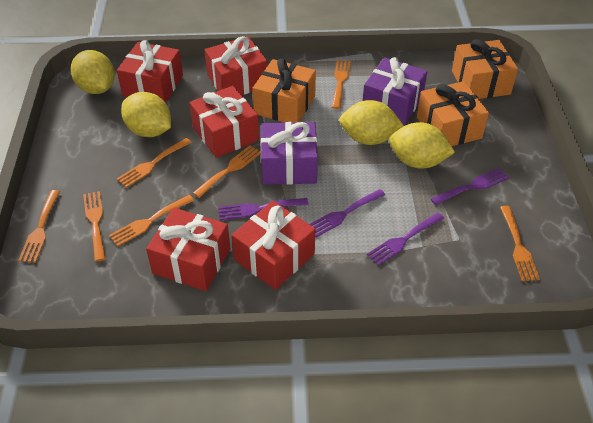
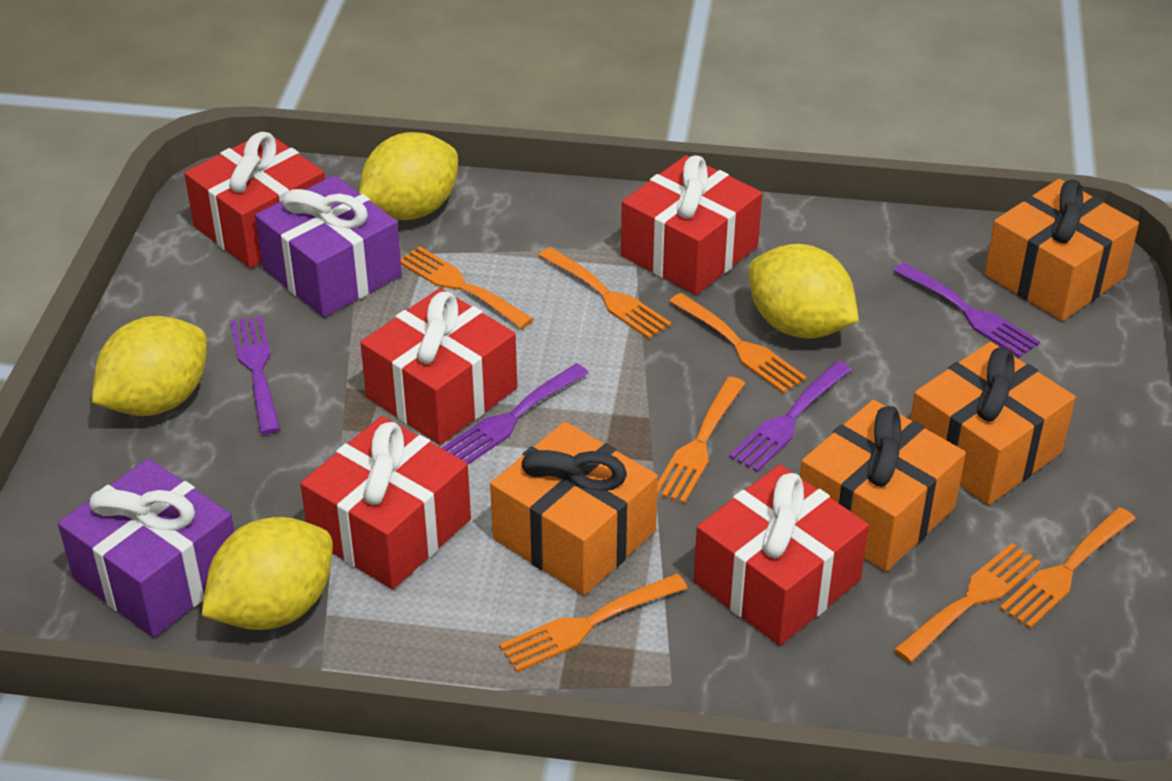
orange gift: [252,59,316,123] [417,81,489,146] [452,39,518,99] = 3 -> [490,422,658,596] [800,400,966,572] [910,342,1076,505] [985,179,1139,321] = 4

